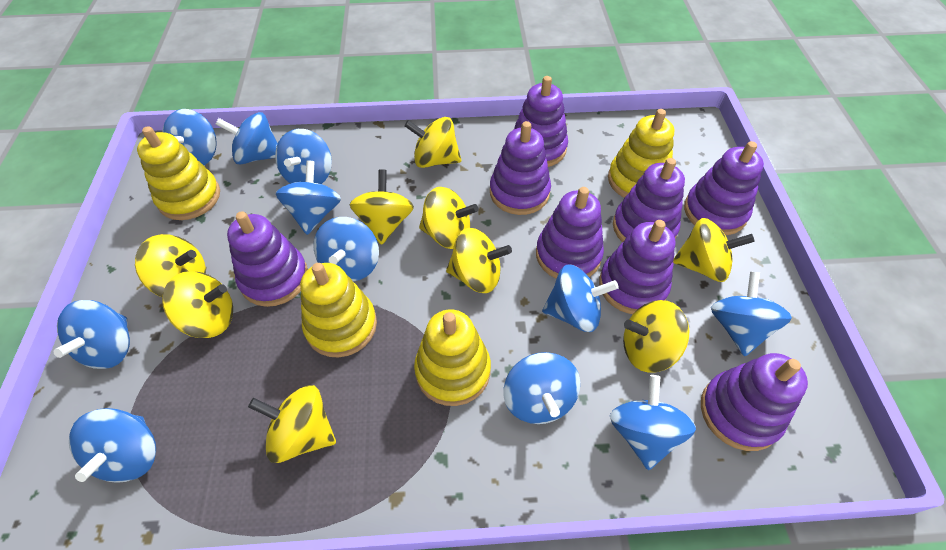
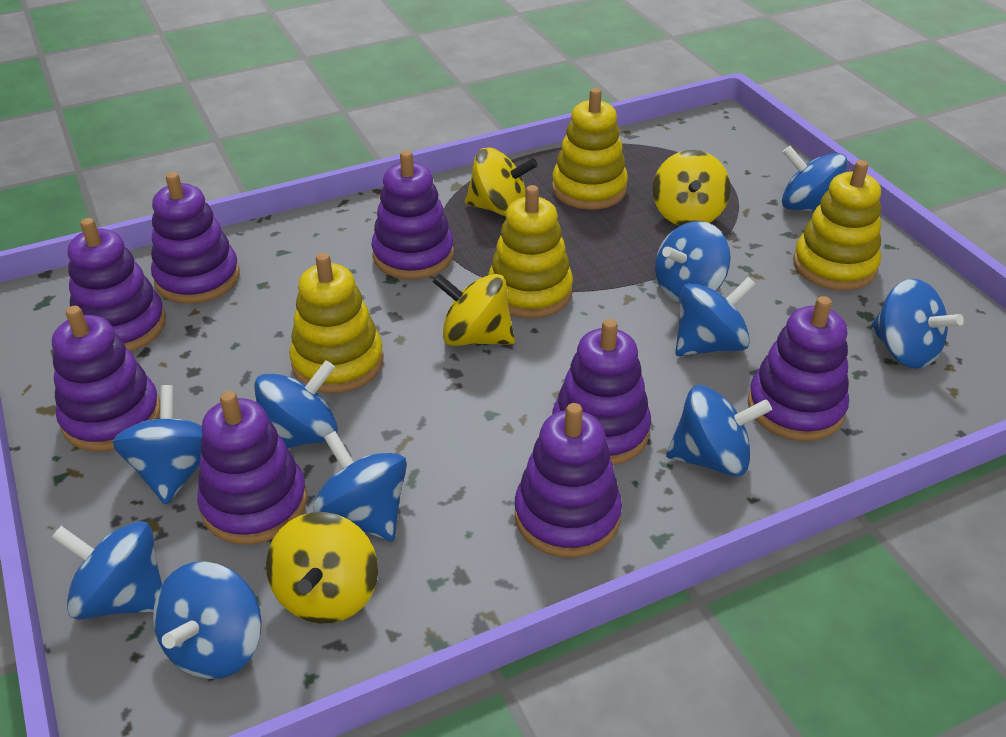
blue spinning top: [54,300,130,369] [69,408,156,483] [163,109,217,165] [216,112,278,165] [275,129,332,184] [276,160,341,235] [313,217,379,282] [503,352,580,424] [542,264,619,332] [610,375,696,470] [711,272,792,356] = 11 -> [52,521,162,620] [112,385,202,505] [153,561,262,679] [254,360,338,449] [313,431,407,541] [655,221,731,303] [666,385,772,476] [675,277,756,356] [782,146,847,212] [870,279,964,369] = 10
yellow spinning top: [135,234,206,297] [162,271,233,338] [248,385,336,463] [350,169,414,245] [404,117,461,168] [419,187,479,249] [446,228,512,293] [623,300,689,373] [673,218,755,282] = 9 -> [266,512,378,623] [432,273,515,346] [465,148,538,216] [653,150,730,226] = 4

